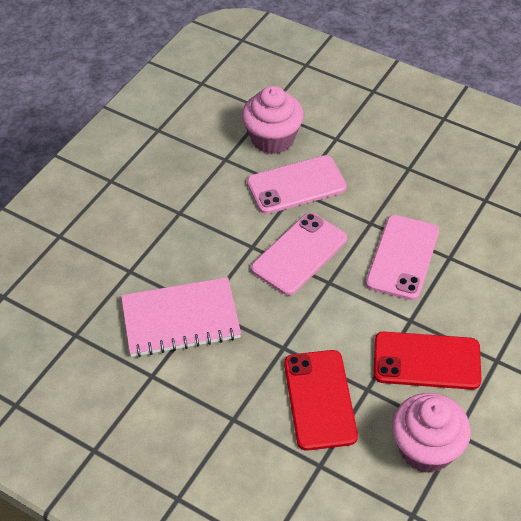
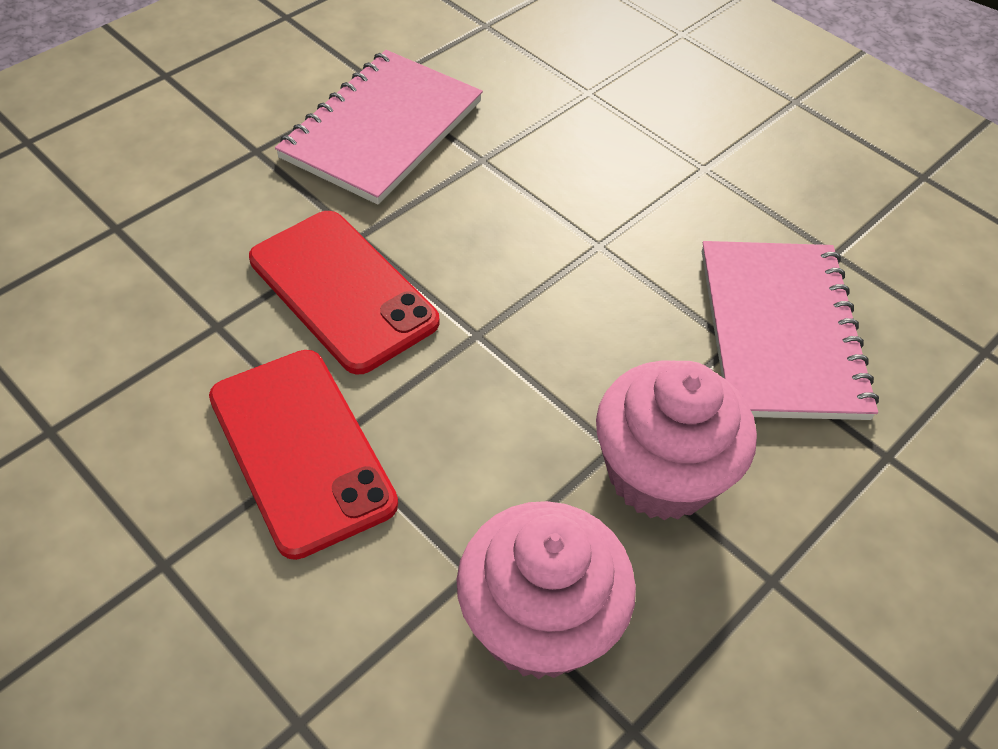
pink notebook: [121,277,241,357] = 1 -> [275,50,483,205] [702,241,879,420] = 2
pink phone: [247,155,347,214] [251,213,347,295] [366,215,439,300] = 3 -> none = 0

